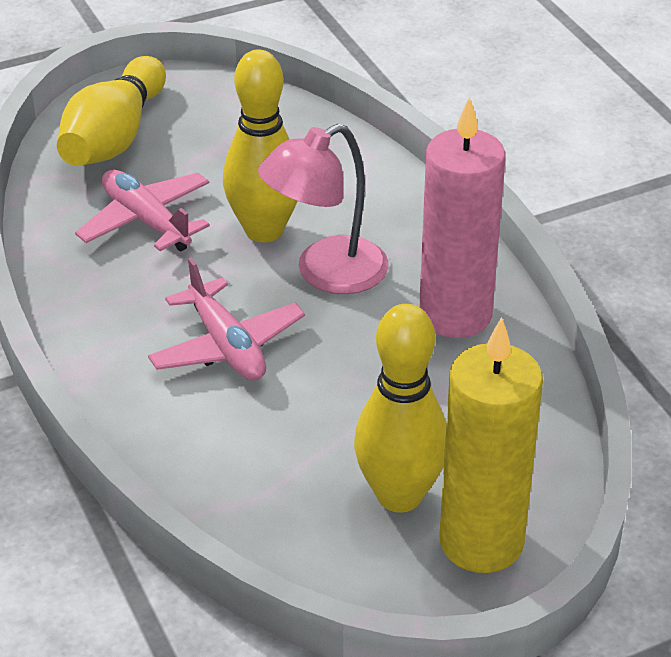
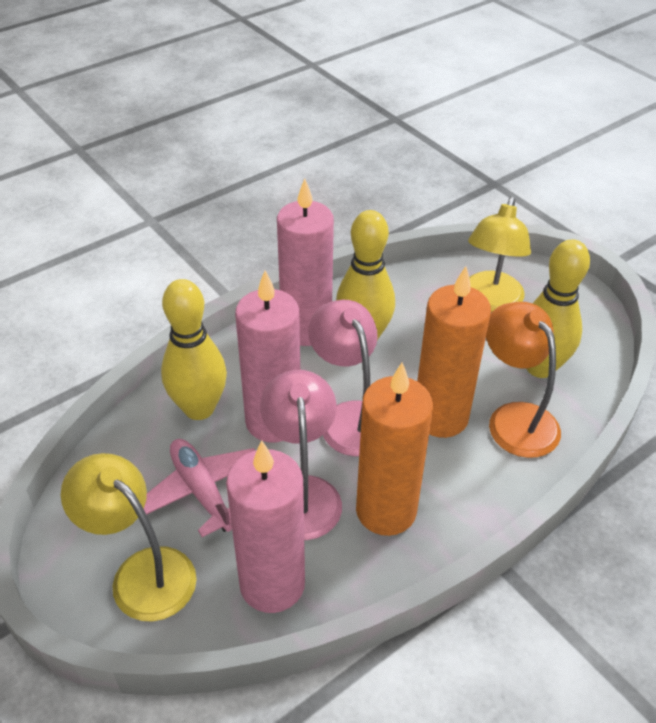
orange candle: none = 0 -> [356,362,433,536] [417,266,491,438] = 2
orange lamp: none = 0 -> [486,302,561,458] = 1
pink candle: [419,97,506,338] = 1 -> [226,441,305,613] [235,270,300,442] [277,179,334,346] = 3
pink lamp: [258,124,389,294] = 1 -> [260,370,342,540] [308,300,378,456] = 2
pink plane: [75,170,210,251] [148,258,305,381] = 2 -> [144,439,255,537] = 1
yellow candle: [440,317,543,573] = 1 -> none = 0
yellow lamp: none = 0 -> [61,453,197,621] [468,197,531,312] = 2

